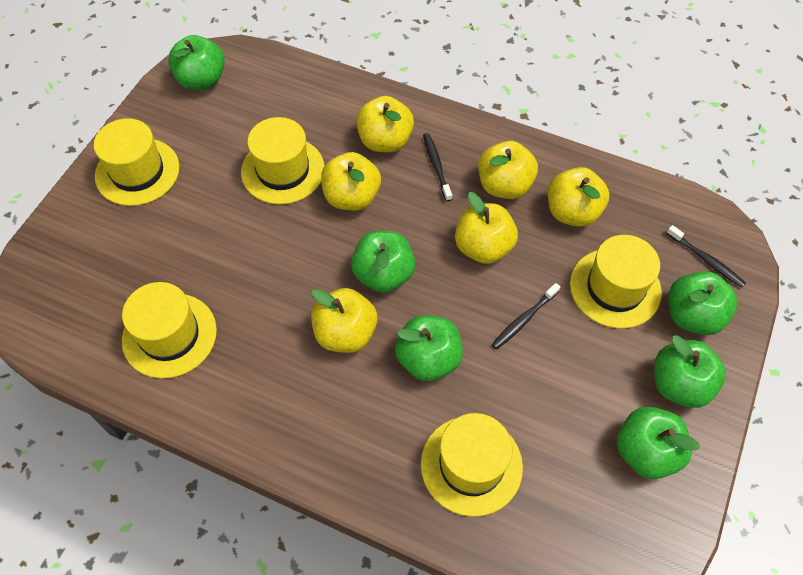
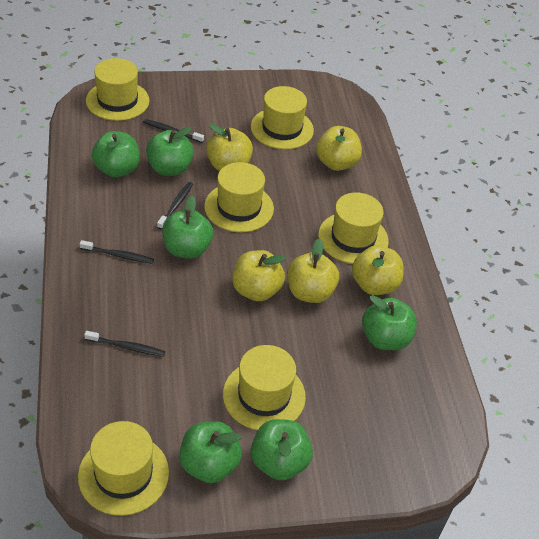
black toothbrush: [423,133,452,201] [492,283,560,349] [667,225,746,288] = 3 -> [80,240,154,264] [84,331,165,357] [143,119,204,143] [157,182,193,229] = 4
yellow apple: [311,288,378,353] [321,152,381,211] [356,96,414,153] [455,192,518,264] [478,141,538,199] [548,167,609,227] = 6 -> [206,124,253,171] [232,250,286,301] [287,238,339,303] [316,126,362,171] [352,245,404,295] = 5
yellow hat: [94,118,179,206] [122,282,217,378] [241,117,324,204] [421,413,523,517] [570,235,662,328] = 5 -> [78,421,169,516] [86,58,150,121] [204,162,274,232] [223,345,306,430] [251,86,314,149] [318,192,389,264] = 6

